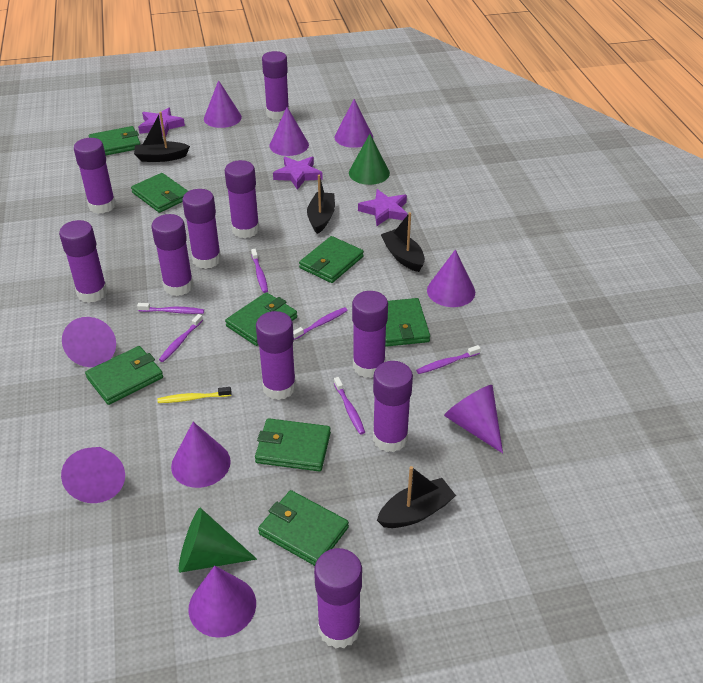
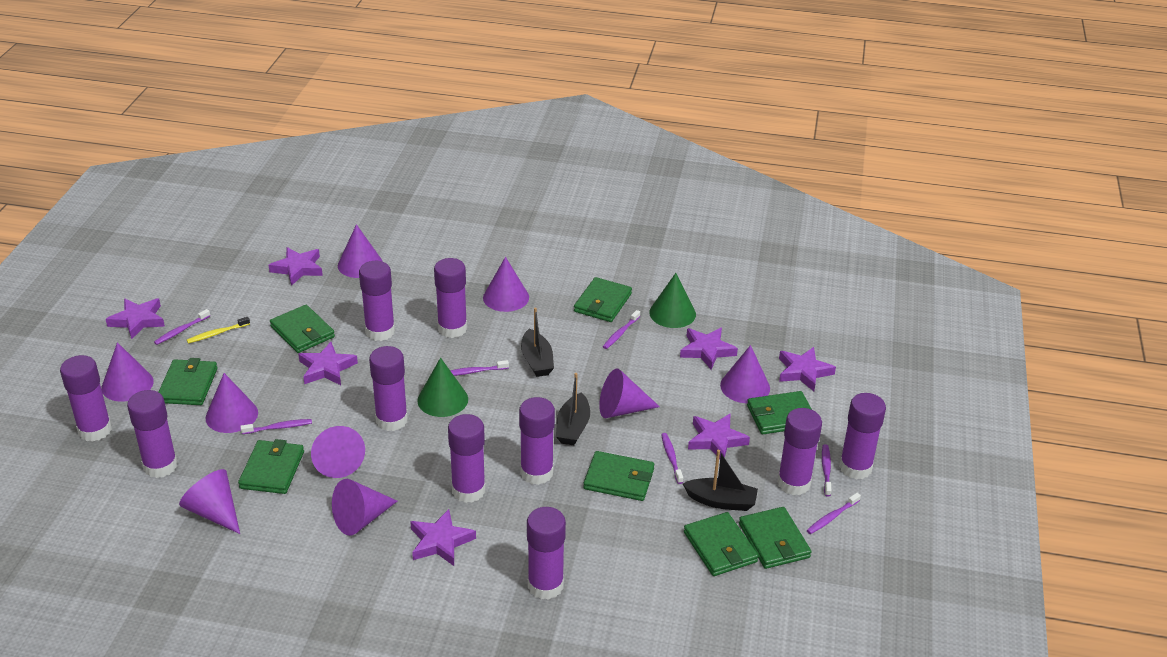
black boat: [134,112,190,162] [307,175,335,234] [377,466,456,528] [381,212,425,272] = 4 -> [521,308,554,377] [556,373,590,445] [683,450,758,511] = 3
purple star: [138,108,185,136] [273,157,323,190] [358,189,408,226] = 3 -> [106,298,165,340] [269,247,323,286] [298,342,358,385] [410,509,476,566] [680,328,738,370] [688,414,750,459] [779,347,836,391] = 7
purple toothbrush: [137,303,204,314] [159,314,203,362] [251,249,268,293] [293,307,348,340] [334,377,365,435] [416,345,481,374] = 6 -> [154,309,210,345] [240,419,312,434] [450,360,509,376] [603,310,640,349] [661,433,683,484] [807,493,861,534] [822,444,831,497] = 7

